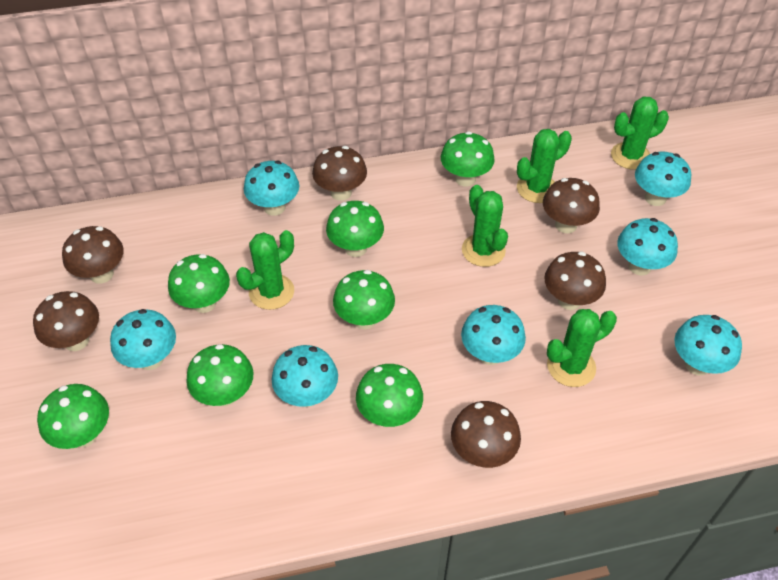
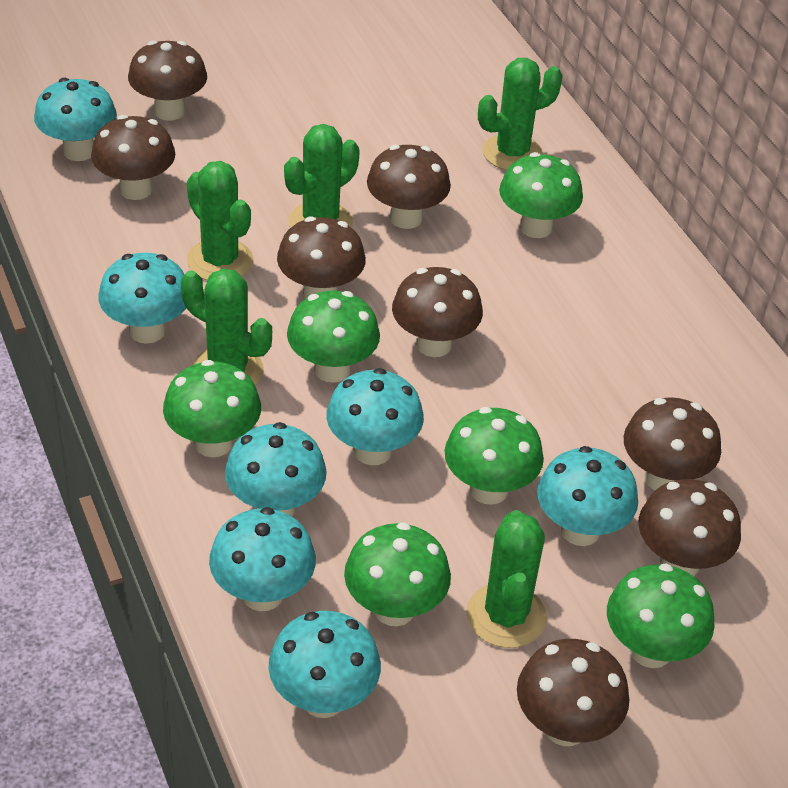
brown mushroom: [33,291,99,351] [62,226,124,284] [312,146,367,201] [451,401,521,468] [543,178,600,233] [544,252,606,310] = 6 -> [91,115,175,200] [128,40,207,121] [277,216,366,299] [367,145,451,229] [392,267,483,357] [517,639,630,746] [624,397,721,490] [638,479,741,576] = 8
green mushroom: [37,384,109,449] [168,254,230,313] [186,344,253,406] [326,201,384,257] [333,270,395,329] [356,364,423,427] [441,132,495,186] = 7 -> [163,360,261,457] [287,291,380,383] [344,522,451,626] [444,407,544,505] [499,152,583,238] [607,564,715,668] = 6

